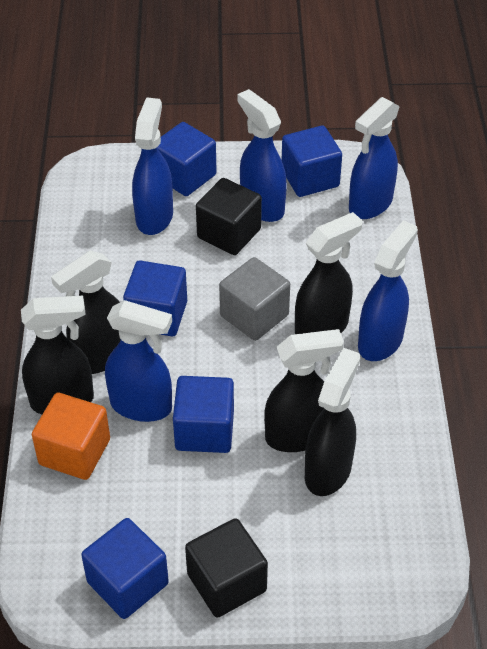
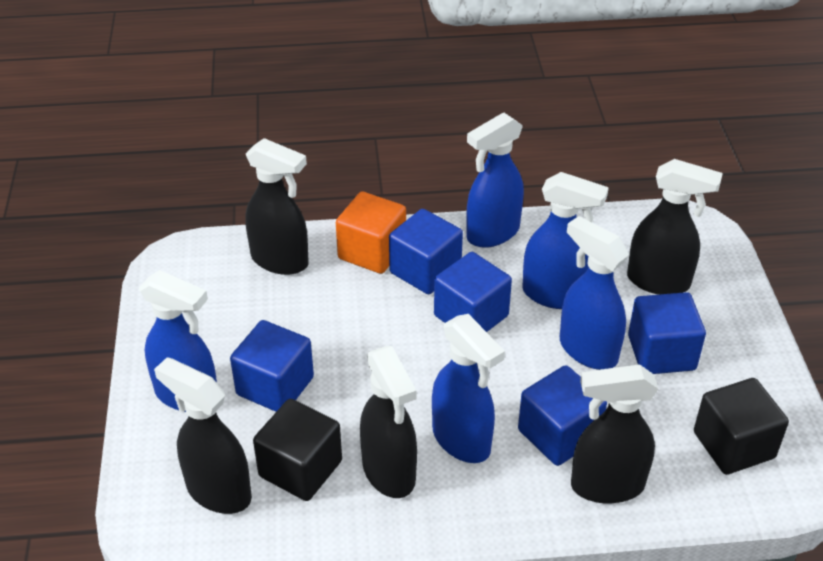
grey cube: [219,257,290,341] = 1 -> none = 0

